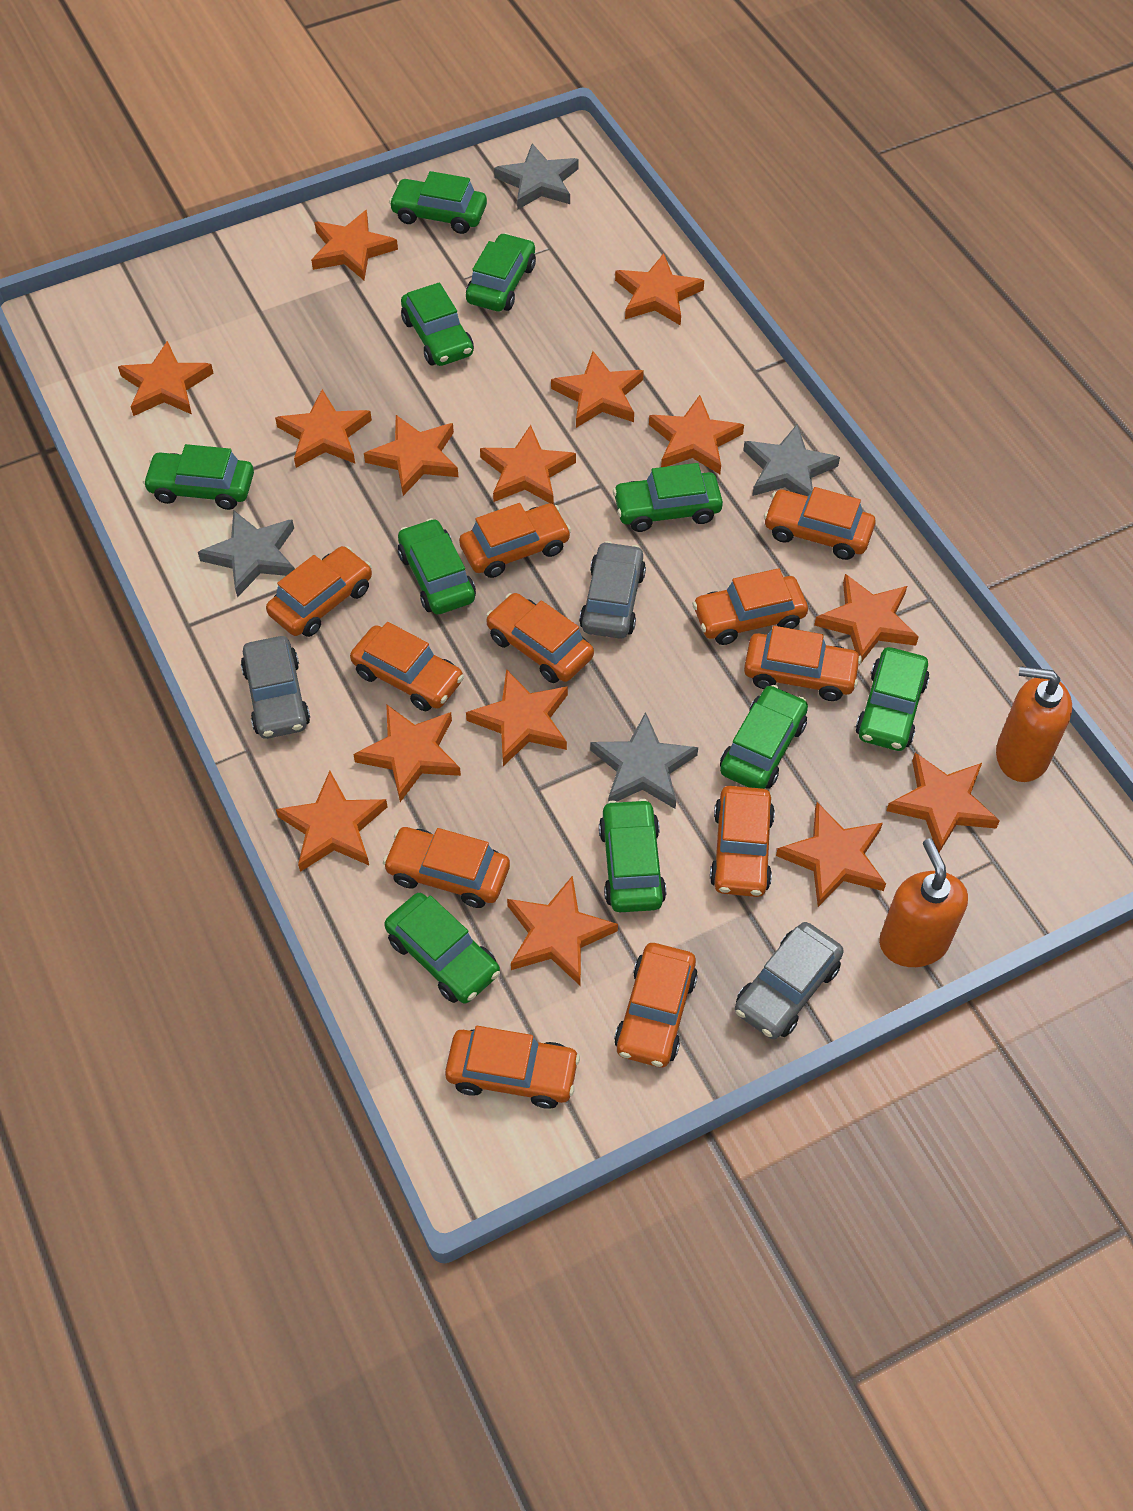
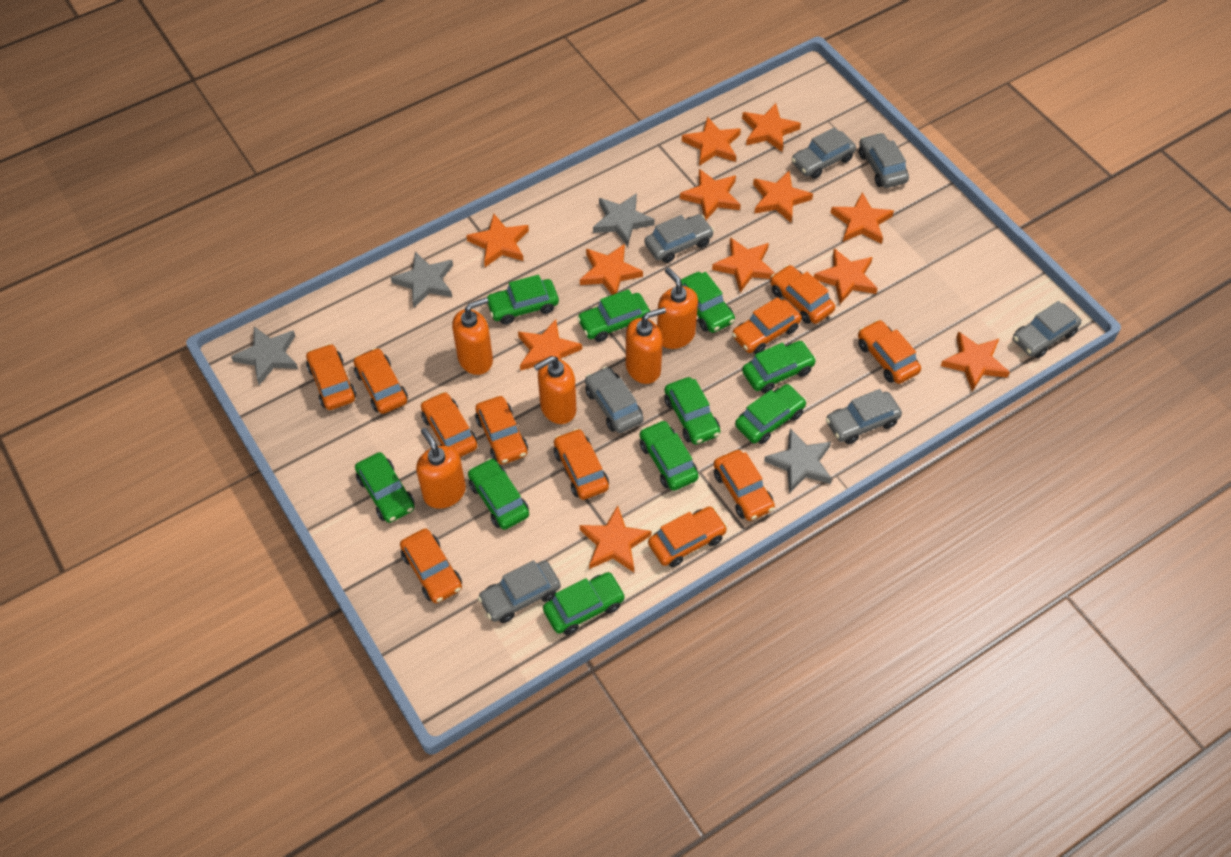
grey car: [241,636,310,739] [579,541,646,639] [735,922,844,1039] = 3 -> [478,560,561,623] [585,366,644,433] [644,214,714,263] [792,127,856,179] [826,389,902,444] [859,133,909,188] [1013,301,1081,358] = 7
orange soap dispenser: [879,838,968,967] [996,666,1072,782] = 2 -> [416,428,466,509] [452,297,493,375] [534,356,576,424] [626,307,666,384] [657,267,698,349] = 5
orange star: [118,341,214,416] [275,389,372,468] [276,771,387,872] [311,210,398,280] [353,704,461,802] [364,415,458,496] [466,669,568,766] [480,425,576,505] [507,876,618,985] [551,351,644,428] [615,253,704,326] [649,395,744,474] [776,802,886,907] [814,574,919,665] [886,753,1000,852] = 15 -> [466,214,529,267] [518,319,582,371] [580,244,643,295] [580,505,651,572] [680,169,741,220] [682,117,741,166] [712,237,776,292] [742,103,801,152] [753,171,813,223] [814,248,878,304] [830,192,894,244] [941,331,1010,391] = 12

